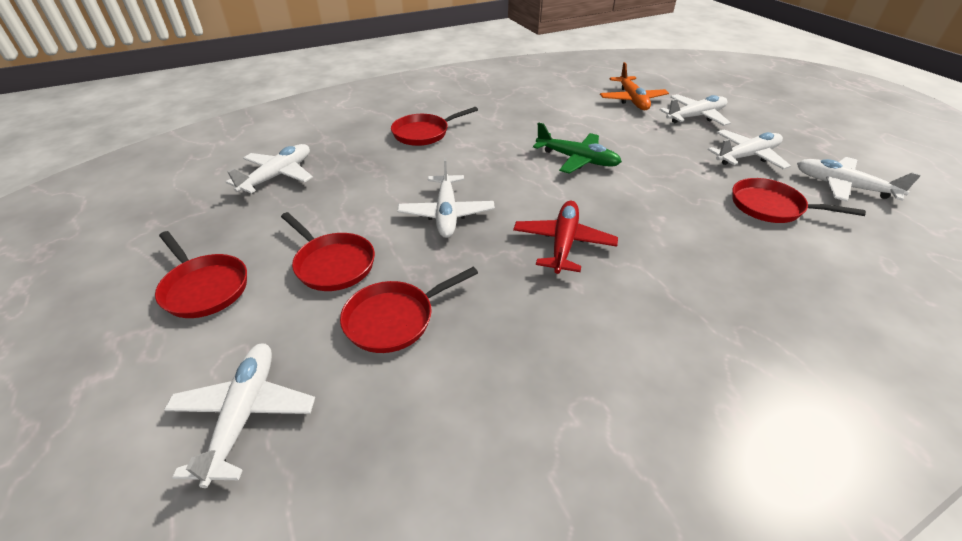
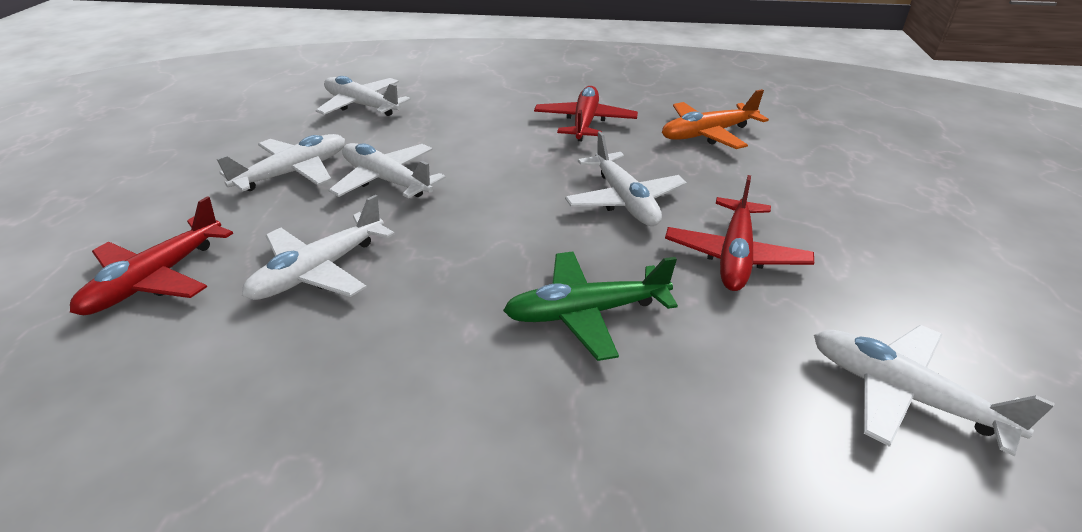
red pan: [155,231,247,318] [281,212,375,291] [340,267,478,353] [391,107,478,146] [732,178,866,223] = 5 -> none = 0
red plane: [513,201,618,274] = 1 -> [70,196,233,315] [534,86,638,141] [665,175,814,291] = 3

